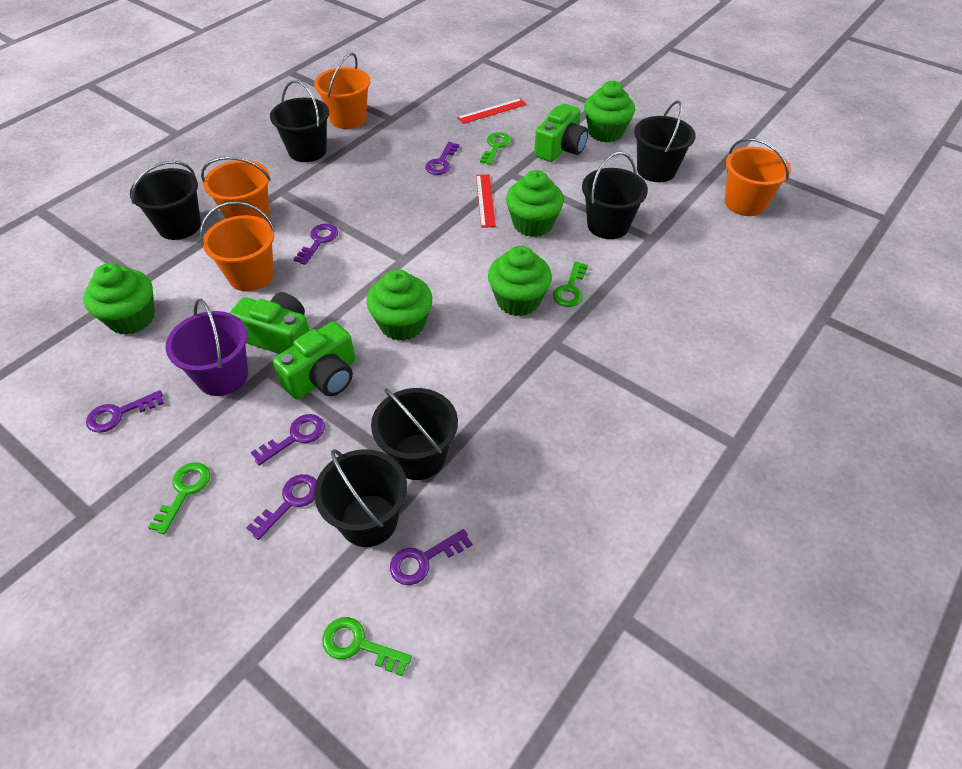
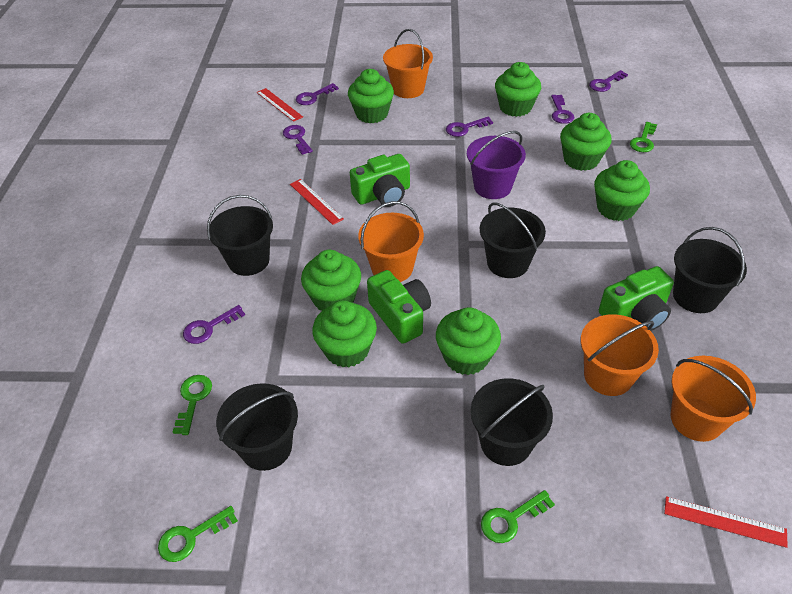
black bucket: [130,161,201,240] [270,80,329,162] [314,449,407,547] [371,388,458,480] [582,152,648,239] [634,100,696,182] = 6 -> [207,195,273,276] [216,383,298,471] [471,378,553,466] [480,203,546,278] [673,227,747,313] = 5
green cupcake: [83,263,155,335] [366,269,432,341] [488,246,552,316] [506,170,564,237] [584,81,635,143] = 5 -> [301,250,361,311] [313,300,377,367] [348,69,394,123] [436,307,501,375] [495,62,541,117] [560,113,612,171] [594,160,650,221] = 7
red ruler: [457,98,527,124] [476,174,496,228] = 2 -> [257,88,303,122] [290,179,344,225] [664,496,788,548] = 3

